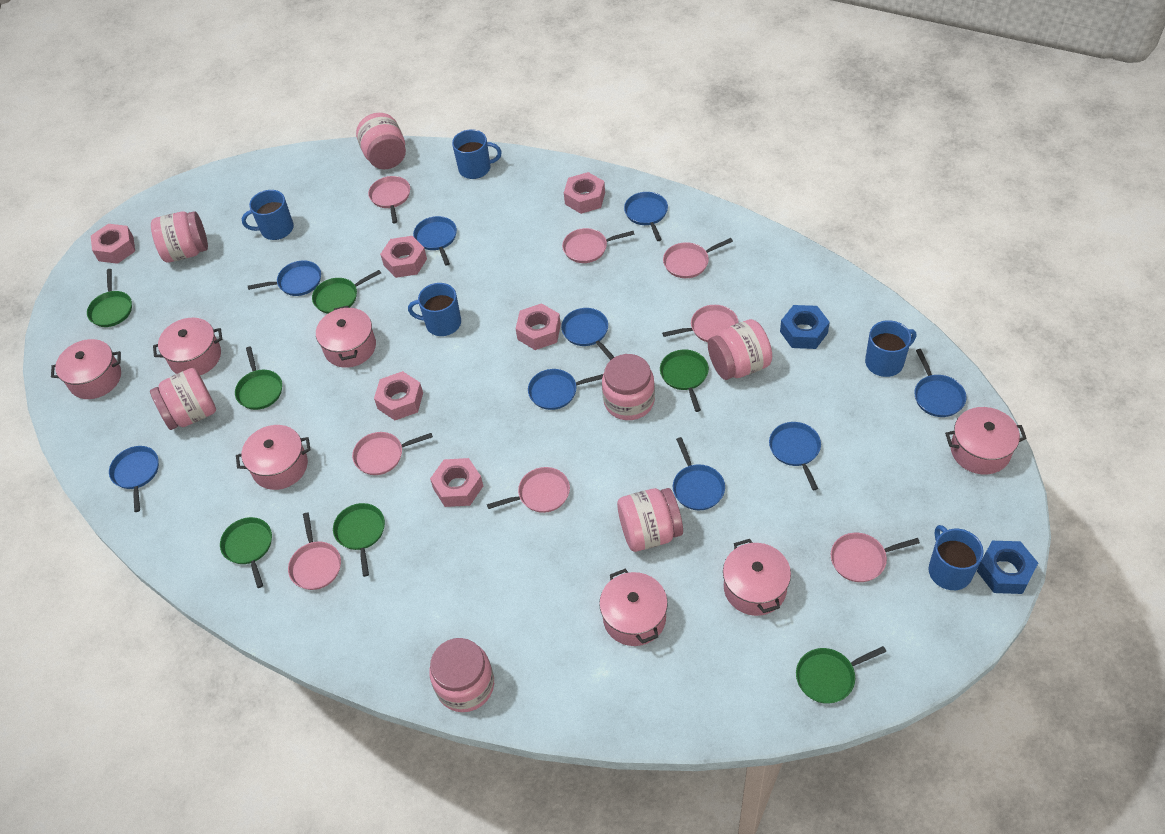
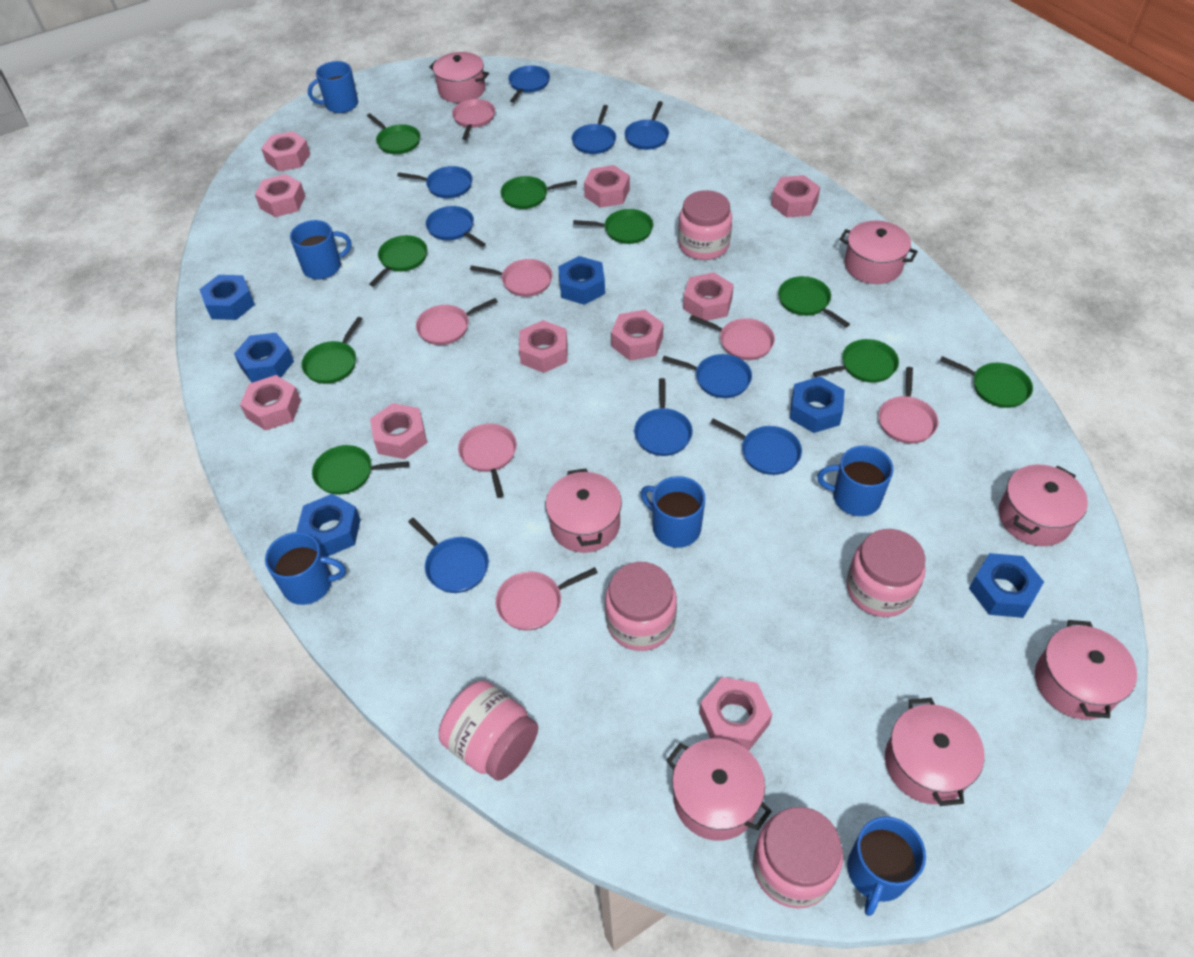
blue mug: [242,190,294,240] [408,283,461,336] [452,129,502,179] [865,320,916,377] [929,525,984,590] = 5 -> [265,532,346,605] [290,220,352,279] [308,61,358,113] [641,476,705,548] [817,446,894,516] [847,816,926,916] = 6
blue nut: [780,305,830,349] [977,541,1038,594] = 2 -> [199,275,255,320] [234,333,294,383] [296,494,361,557] [558,256,605,305] [790,377,845,433] [969,553,1044,618] = 6
green pan: [87,269,132,327] [220,517,272,588] [235,346,282,410] [312,270,381,314] [333,503,385,577] [660,350,709,412] [796,646,886,704] = 7 -> [301,317,363,384] [312,445,409,495] [367,113,420,154] [369,235,427,287] [500,176,577,209] [573,209,653,244] [778,276,850,327] [813,339,899,383] [940,356,1033,408] = 9
pink jar: [150,368,216,430] [151,211,208,263] [356,113,406,169] [429,638,494,712] [602,354,655,420] [617,488,683,552] [708,319,772,380] = 7 -> [439,680,538,781] [605,562,677,651] [678,190,732,260] [753,807,843,909] [846,529,926,617] = 5
pink nut: [91,224,135,264] [374,371,423,420] [380,236,427,278] [430,458,483,507] [516,303,561,350] [564,172,605,214] = 6 -> [240,375,301,431] [255,174,306,217] [261,131,310,171] [370,403,427,459] [519,320,567,373] [584,165,630,208] [611,310,664,361] [683,272,734,321] [699,677,772,751] [771,175,820,218] = 10
pink pan: [288,513,341,590] [352,432,433,475] [368,176,410,224] [487,467,570,513] [562,228,634,263] [662,305,739,342] [663,238,733,278] [831,533,920,582] = 8 -> [416,298,498,345] [452,99,495,140] [458,424,517,498] [470,259,553,297] [495,567,598,630] [689,315,775,360] [878,367,938,444] = 7

